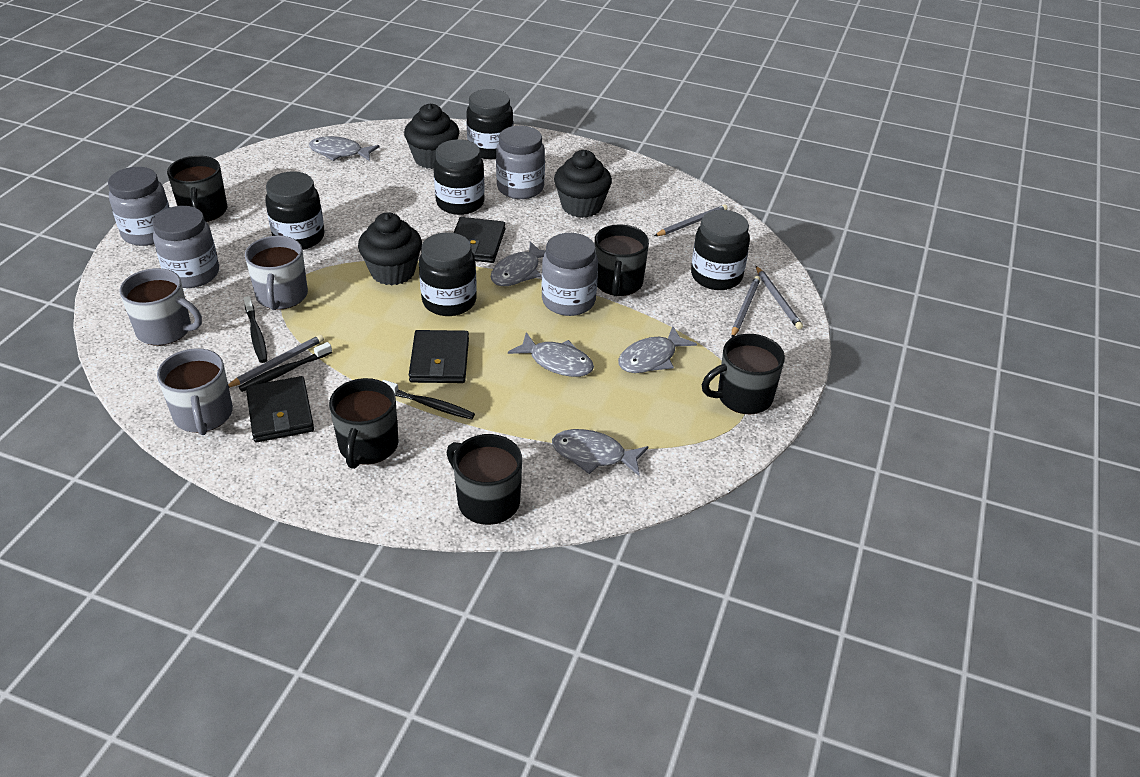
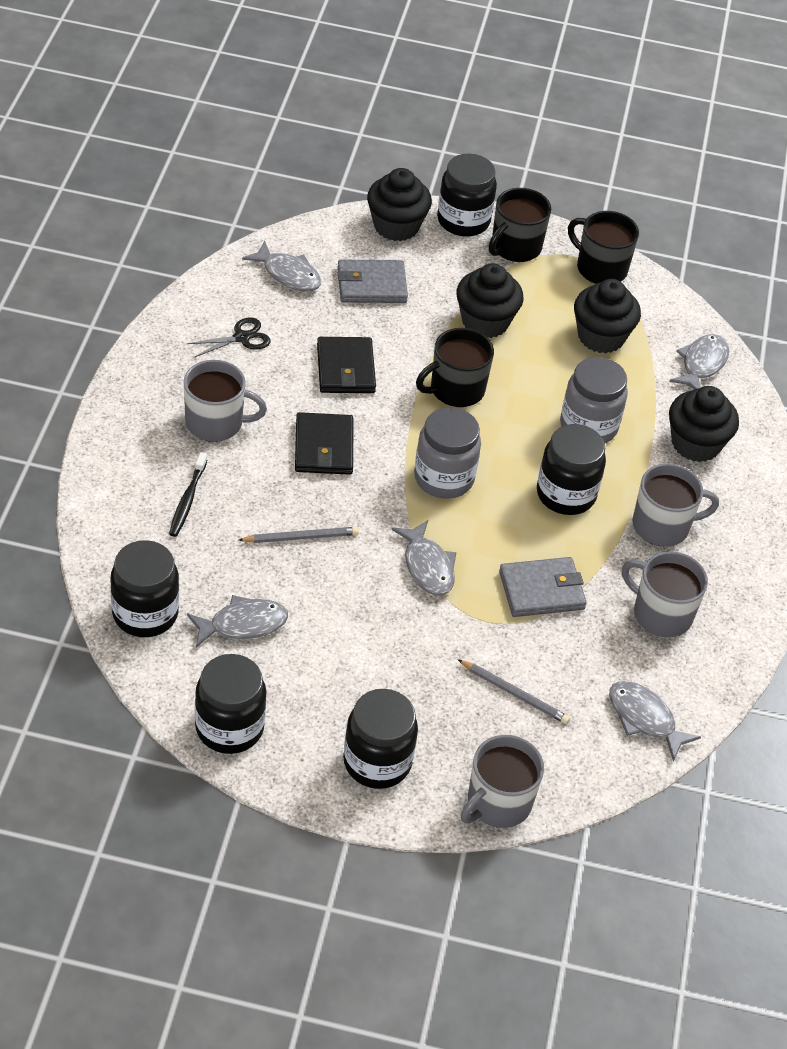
black cupcake: [358,212,422,286] [404,104,459,169] [554,150,612,218] = 3 -> [367,168,432,241] [456,263,524,338] [574,279,641,353] [669,386,739,462] = 4
black mug: [167,156,227,222] [329,378,399,469] [447,434,522,525] [595,224,649,296] [702,334,785,415] = 5 -> [416,328,494,407] [489,188,551,262] [568,211,639,284] = 3
black scissors: none = 0 -> [186,317,271,357] = 1
black toothbrush: [239,342,332,392] [244,296,267,363] [382,380,475,420] = 3 -> [169,452,207,537] = 1
black wallet: [246,376,314,442] [409,330,469,383] [453,217,506,263] = 3 -> [295,412,353,475] [317,337,376,393] = 2
grey jar: [108,167,170,246] [152,206,219,288] [496,126,545,199] [542,233,598,316] = 4 -> [414,407,481,499] [560,357,628,443] = 2
grey mug: [119,268,202,346] [157,348,233,435] [245,236,308,310] = 3 -> [184,360,267,442] [461,735,544,828] [622,551,708,637] [632,463,719,547] = 4
grey pencil: [228,335,324,388] [654,204,728,236] [731,276,761,337] [756,266,803,330] = 4 -> [239,527,359,543] [457,659,570,724] = 2
grey wallet: none = 0 -> [338,259,408,303] [499,557,587,617] = 2

